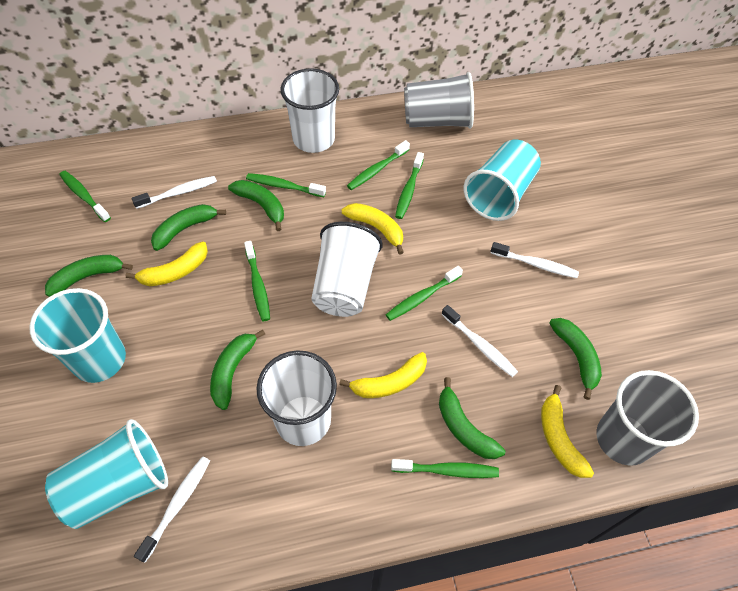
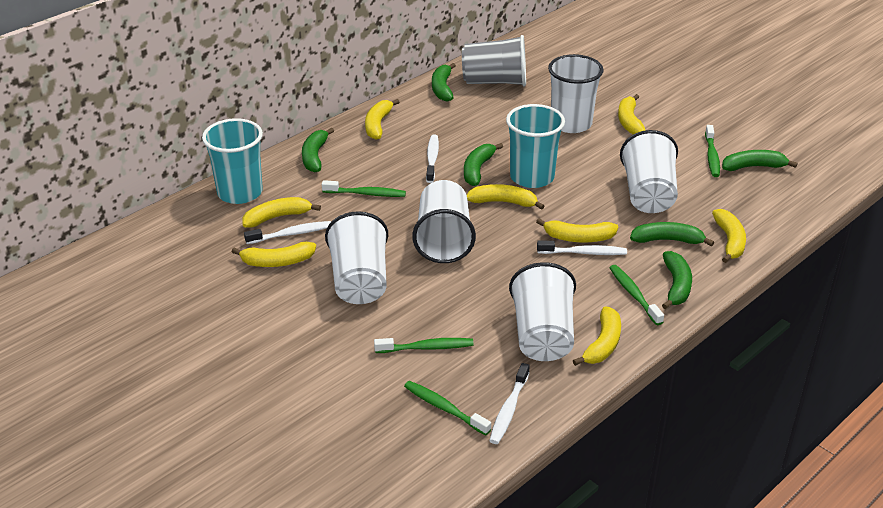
green toothbrush: [59,171,111,222] [244,241,270,321] [246,173,326,197] [347,140,410,190] [386,266,463,321] [391,459,499,478] [395,152,424,219] = 7 -> [322,180,406,197] [374,338,474,353] [404,381,491,435] [609,265,664,325] [705,125,720,177] = 5
grey cup: [404,72,474,129] [596,370,699,466] = 2 -> [462,35,526,87] = 1
turquoise cup: [30,288,126,383] [45,419,168,529] [464,140,541,221] = 3 -> [202,118,263,204] [506,104,565,188] = 2
white cup: [257,350,337,446] [280,68,339,153] [311,222,383,317] = 3 -> [325,211,388,304] [412,180,476,263] [509,262,576,361] [548,54,604,133] [620,130,678,213] = 5
yellow banana: [126,241,208,286] [339,352,427,398] [342,203,404,255] [541,385,594,478] = 4 -> [232,242,316,267] [242,197,321,228] [365,99,399,140] [467,184,545,210] [536,218,619,243] [573,306,621,366] [618,94,646,135] [712,209,746,263] = 8

